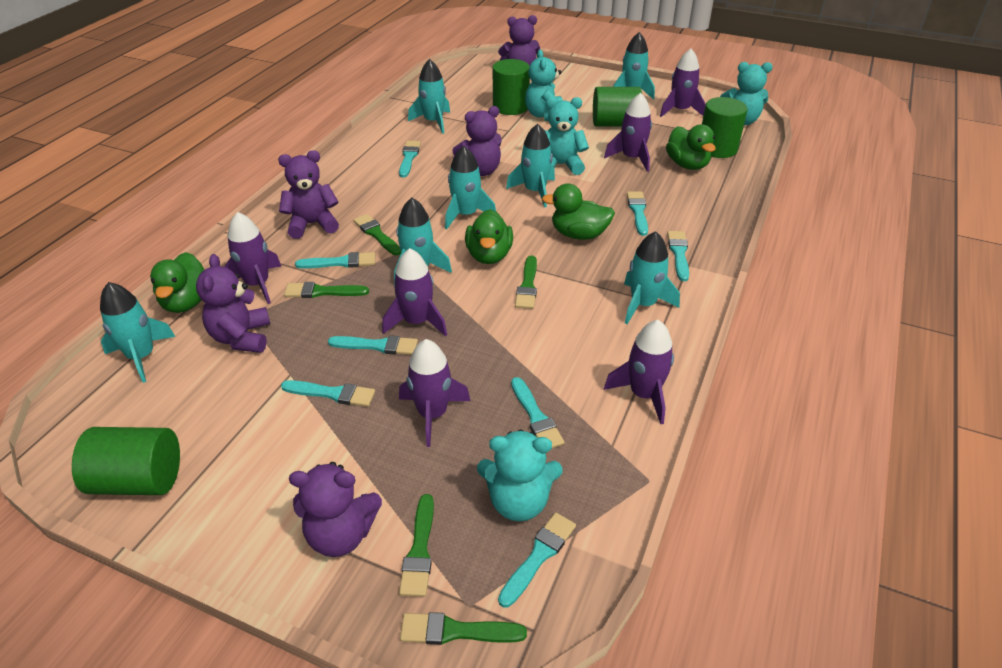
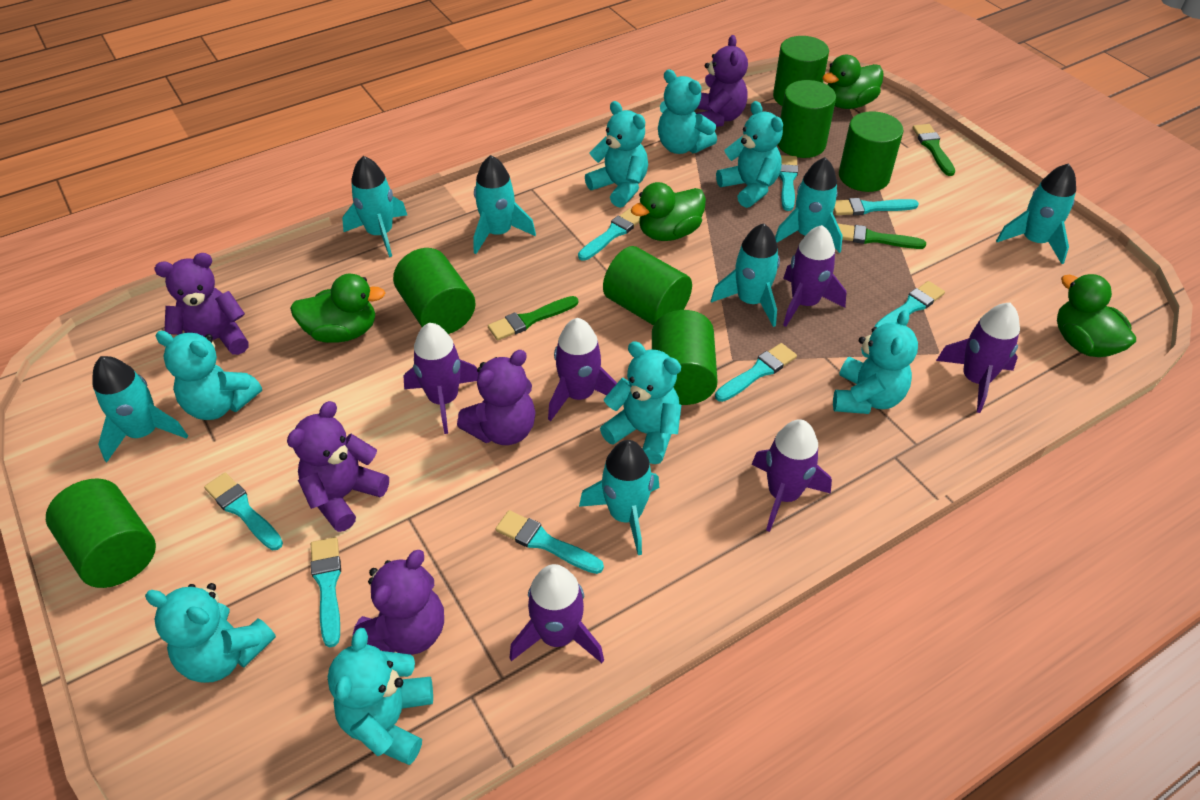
green brush: [284,282,369,298] [353,214,401,255] [399,494,434,597] [400,612,527,645] [515,255,537,309] = 5 -> [488,296,578,341] [838,224,926,249] [913,124,955,176] = 3
green cylinder: [72,427,180,495] [493,59,530,115] [593,87,642,127] [702,97,747,158] = 4 -> [46,478,156,588] [393,248,476,334] [603,246,692,326] [652,310,718,405] [773,36,829,106] [778,80,836,158] [839,111,904,192] = 7
turquoise teddy bear: [477,429,563,521] [525,50,563,121] [545,97,589,175] [720,62,773,126] = 4 -> [145,583,276,683] [155,331,262,420] [328,628,433,765] [585,101,648,208] [600,341,681,464] [658,69,717,154] [716,101,783,208] [833,310,918,414] = 8

